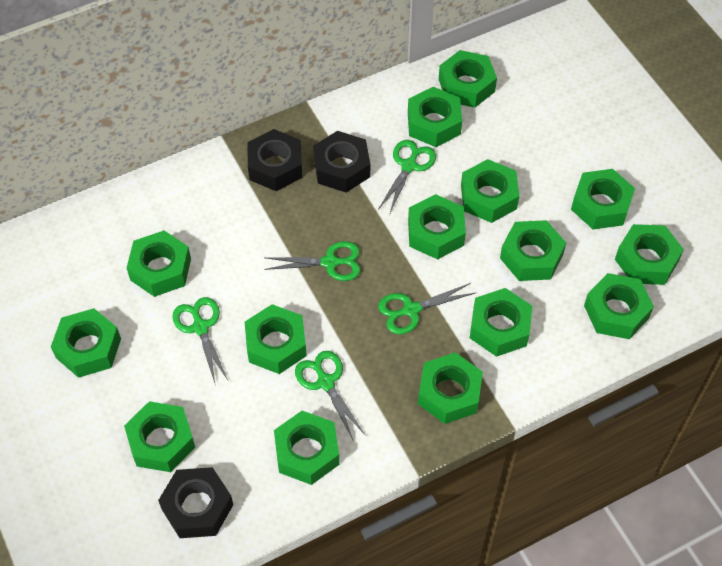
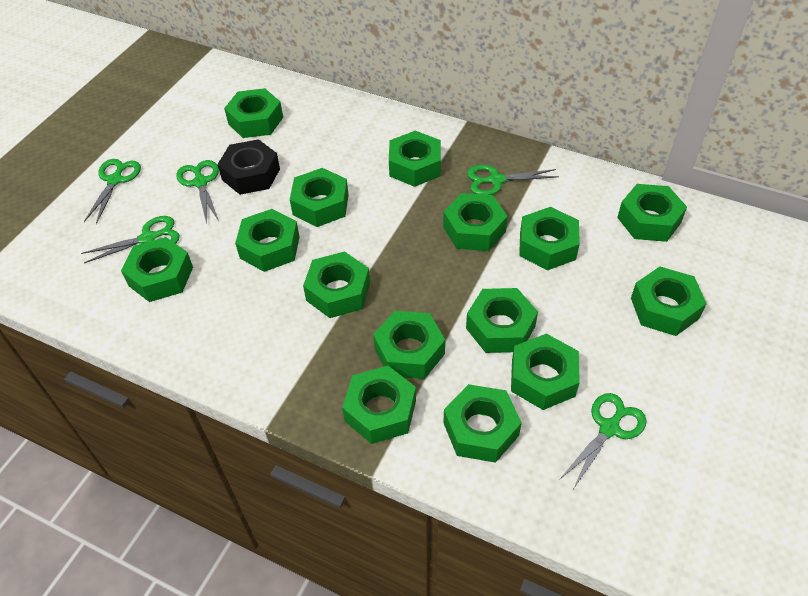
black nut: [158,467,233,538] [248,129,302,191] [313,131,370,193] = 3 -> [218,139,280,195] = 1

